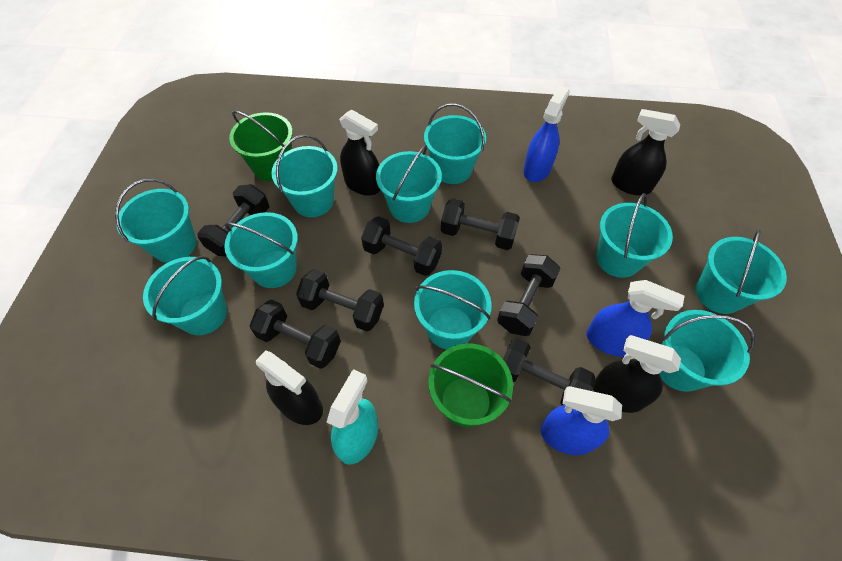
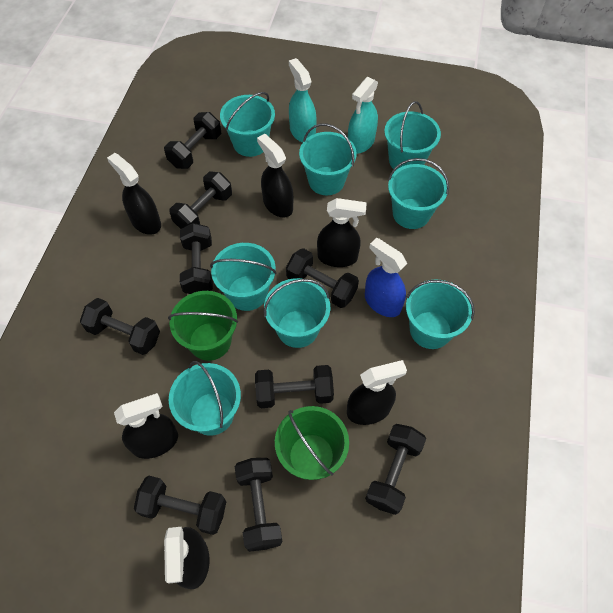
black dumbbell: [197,184,269,256] [250,300,341,369] [296,269,384,331] [361,216,442,276] [441,198,520,250] [497,254,561,336] [503,338,595,405] = 7 -> [80,298,160,355] [134,476,226,535] [164,112,221,169] [170,172,232,229] [180,223,213,294] [235,458,283,552] [255,365,334,408] [286,248,359,308] [365,424,426,515] = 9
black spray bottle: [256,350,323,425] [339,109,380,196] [593,335,681,413] [611,109,680,195] = 4 -> [107,153,161,235] [114,393,178,459] [164,527,210,589] [257,134,293,218] [317,198,367,267] [347,360,407,425] = 6
blue spray bottle: [524,86,570,182] [541,386,622,455] [586,280,684,357] = 3 -> [365,238,407,317] = 1
turquoise bucket: [115,179,196,263] [143,256,227,335] [224,212,298,288] [271,135,338,217] [376,145,442,223] [414,270,492,349] [424,103,486,184] [596,193,673,278] [659,310,755,392] [695,229,787,314] = 10 -> [169,361,241,436] [210,243,277,311] [220,92,275,157] [264,278,330,348] [299,123,357,195] [384,101,441,171] [388,158,449,229] [406,280,475,349] = 8
turquoise spray bottle: [327,369,378,465] = 1 -> [289,58,317,143] [348,77,378,154] = 2

